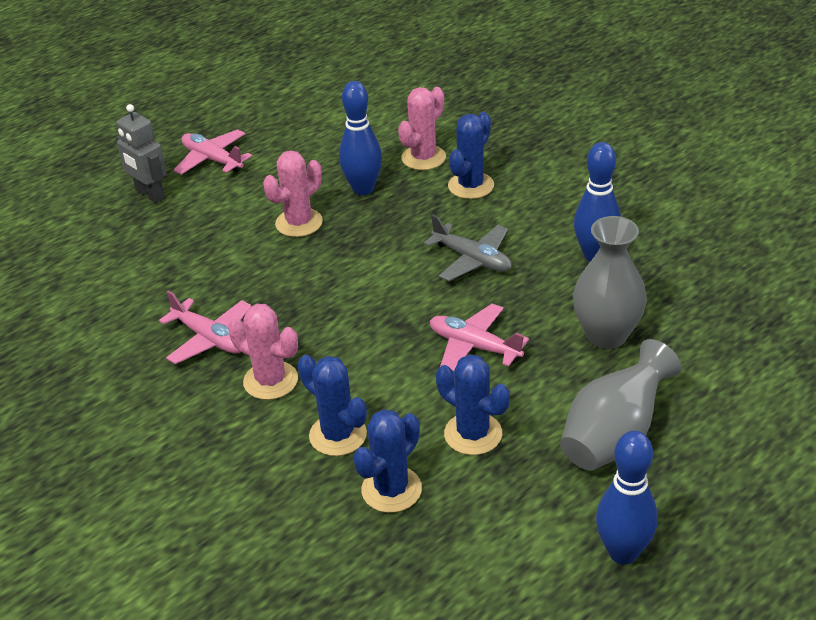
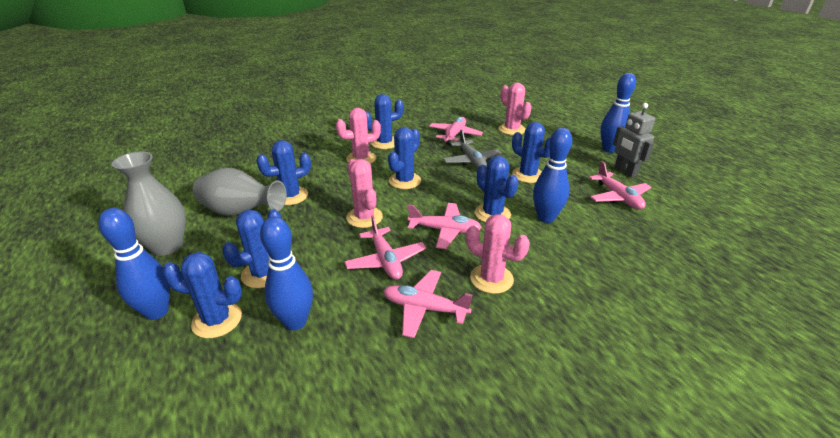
blue bowling pin: [339,81,382,195] [574,142,621,261] [596,431,658,564] = 3 -> [98,208,170,320] [260,217,313,330] [533,128,572,223] [600,73,636,153] = 4
blue cactus: [298,355,367,456] [353,409,422,513] [436,354,510,455] [448,112,494,199] = 4 -> [162,252,242,338] [222,209,282,288] [256,140,311,205] [366,94,404,149] [388,127,421,189] [475,156,519,223] [512,122,550,183] = 7
pink cactus: [228,304,298,400] [263,150,323,237] [398,87,446,170] = 3 -> [336,108,381,164] [346,159,383,228] [466,214,530,294] [499,83,532,135] = 4
pink plane: [159,290,251,364] [174,129,252,175] [430,304,529,372] = 3 -> [344,215,426,280] [383,270,473,338] [408,203,482,249] [429,117,483,144] [589,161,651,210] = 5

